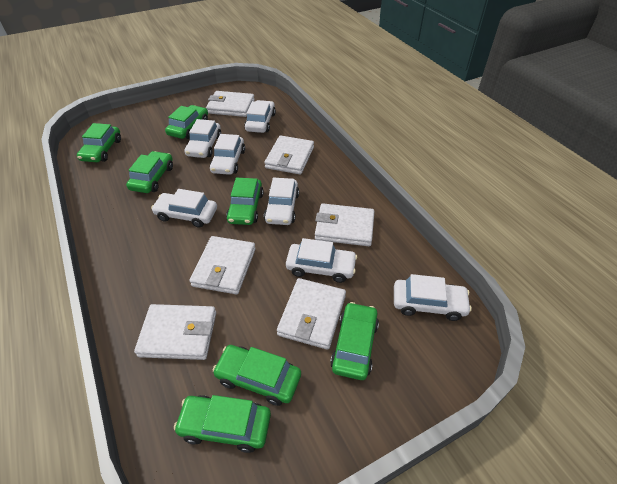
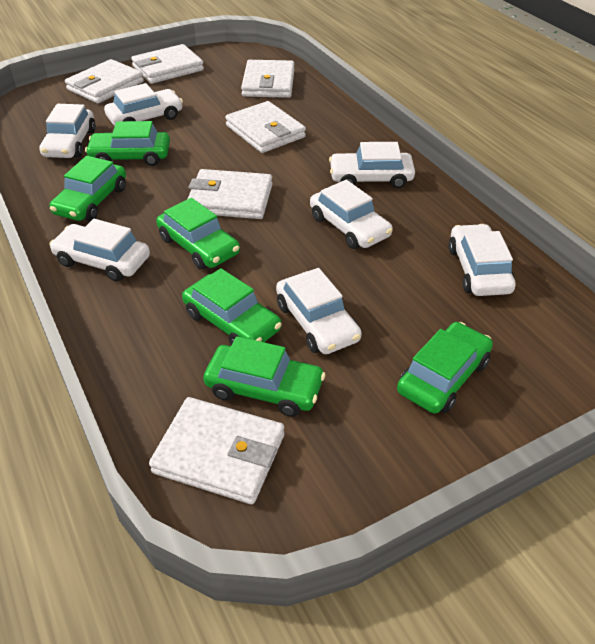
green car: [77,123,121,162] [126,151,173,193] [165,105,208,139] [174,395,271,453] [213,345,301,406] [226,178,264,225] [330,302,379,380] = 7 -> [49,156,126,221] [85,121,170,166] [156,198,240,270] [182,268,282,345] [203,336,326,417] [397,322,493,414] = 6

